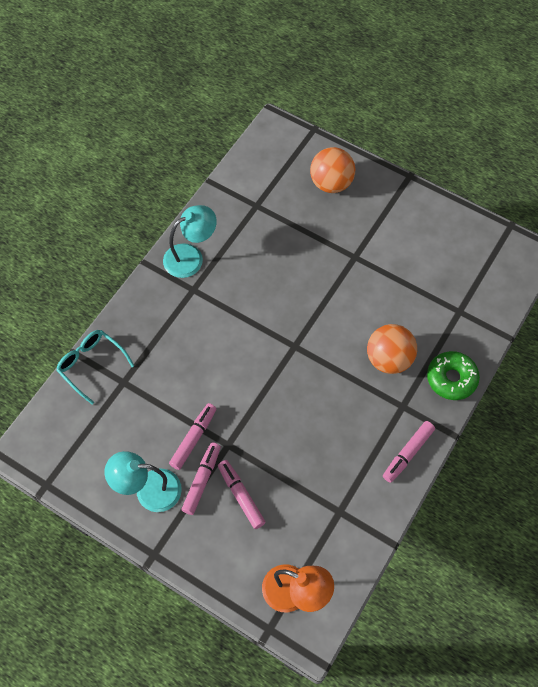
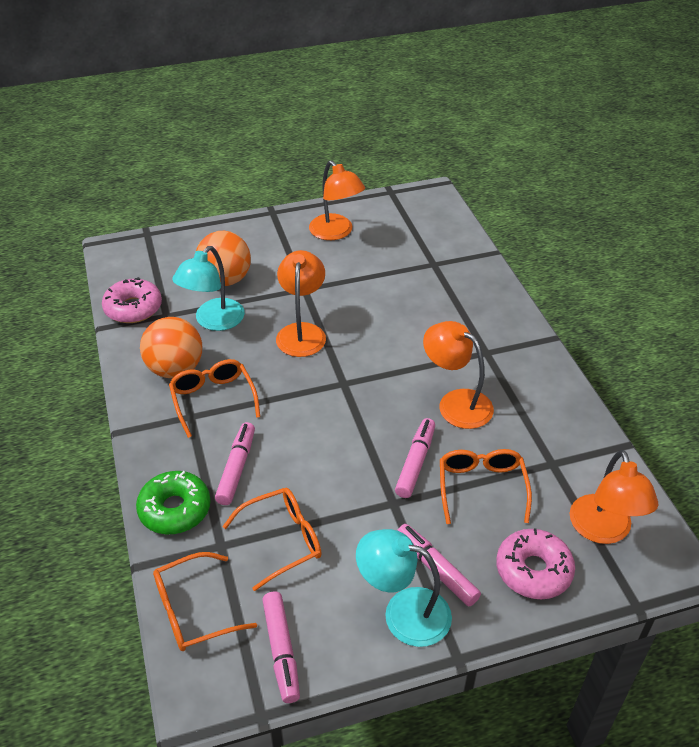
orange glasses: none = 0 -> [153,552,257,651] [169,359,260,438] [222,488,322,591] [440,449,532,524] = 4
orange lamp: [262,564,334,612] = 1 -> [276,250,326,357] [309,161,365,240] [423,321,494,429] [570,450,658,544] = 4
pink donut: none = 0 -> [102,277,162,323] [496,528,575,599] = 2
turquoise glasses: [56,330,135,404] = 1 -> none = 0

